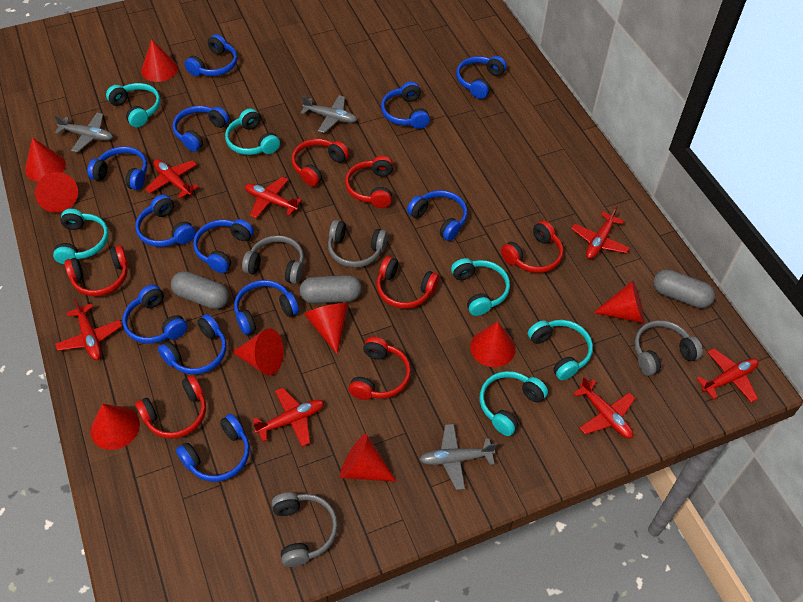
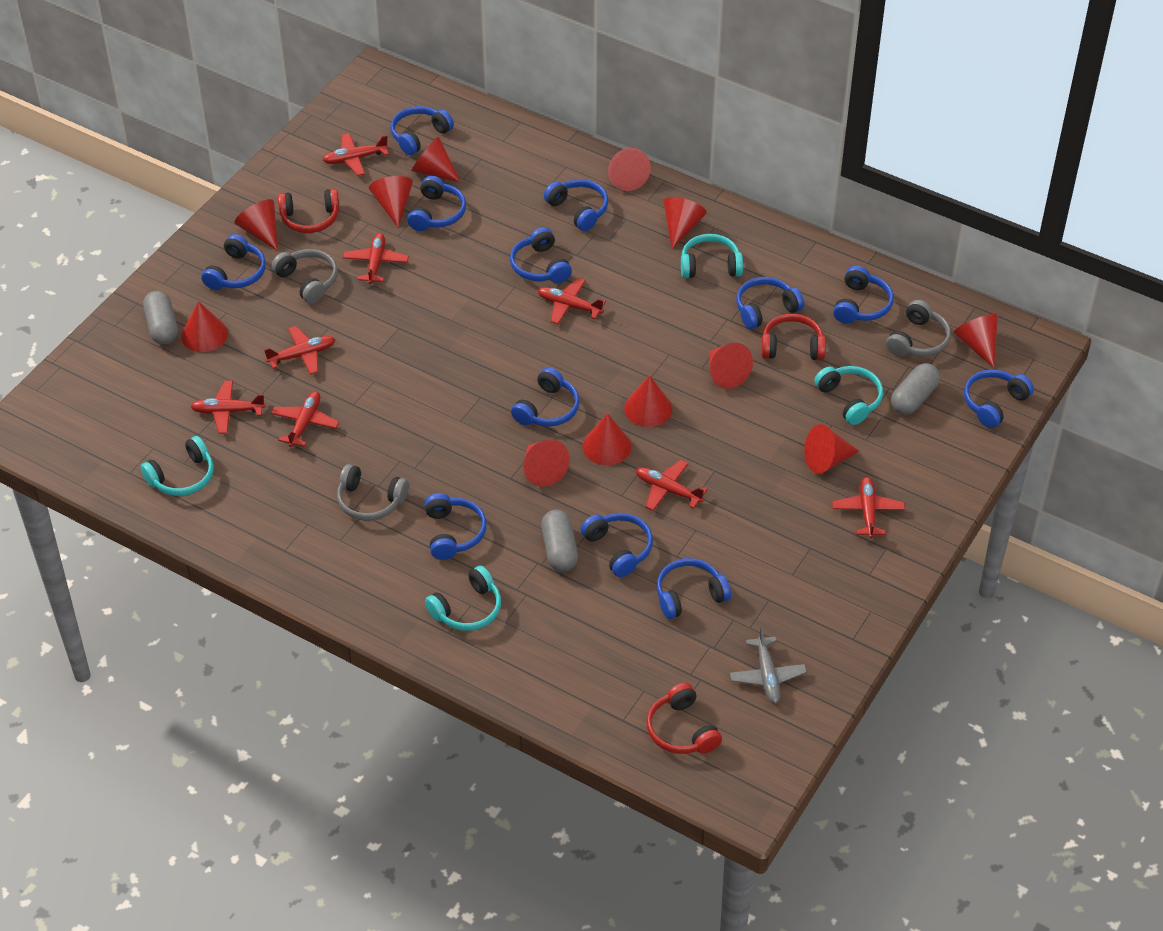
grey headphones: [242,235,304,284] [272,492,338,567] [328,220,388,268] [634,320,703,376] = 4 -> [272,249,338,304] [337,464,409,521] [886,300,951,357] = 3
grey plane: [54,113,113,152] [301,95,357,133] [419,424,497,490] = 3 -> [730,627,807,704] = 1
red cone: [25,138,66,182] [35,172,78,213] [90,404,140,450] [141,39,178,82] [232,328,284,376] [304,303,348,354] [340,434,397,482] [470,322,516,367] [593,280,645,323] = 9 -> [181,301,228,352] [234,199,278,251] [369,176,413,227] [411,136,460,182] [523,439,570,486] [583,413,631,465] [608,148,651,191] [624,375,672,427] [663,197,707,249] [709,343,753,389] [804,424,860,474] [953,314,998,368] = 12
red headphones: [64,245,128,296] [135,375,206,439] [291,139,349,187] [345,156,393,208] [348,337,411,400] [377,256,439,309] [501,221,563,273] = 7 -> [278,189,339,233] [646,683,722,754] [761,314,826,360] = 3
red plane: [55,298,122,360] [145,159,199,199] [245,177,302,218] [253,388,324,447] [571,206,630,259] [573,377,635,438] [696,348,759,403] = 7 -> [190,381,266,433] [264,326,335,375] [271,391,339,447] [323,133,389,176] [343,233,409,284] [538,278,606,324] [636,460,707,511] [832,477,905,538] = 8
turquoise headphones: [53,209,109,264] [106,83,161,128] [225,108,280,155] [451,258,510,316] [480,371,548,436] [528,320,593,380] = 6 -> [141,436,214,496] [425,566,501,631] [681,234,743,278] [814,366,883,425] = 4

